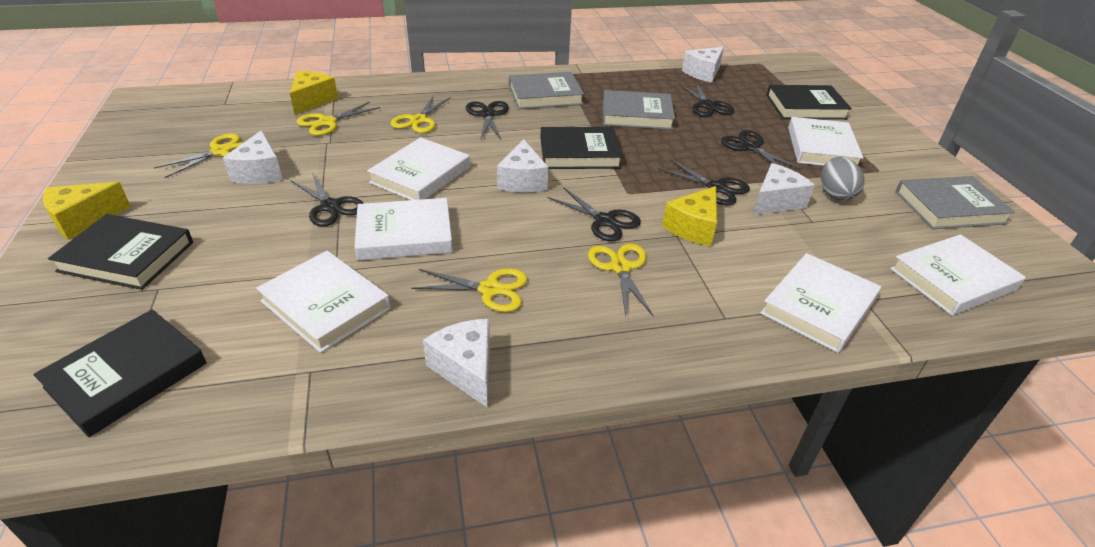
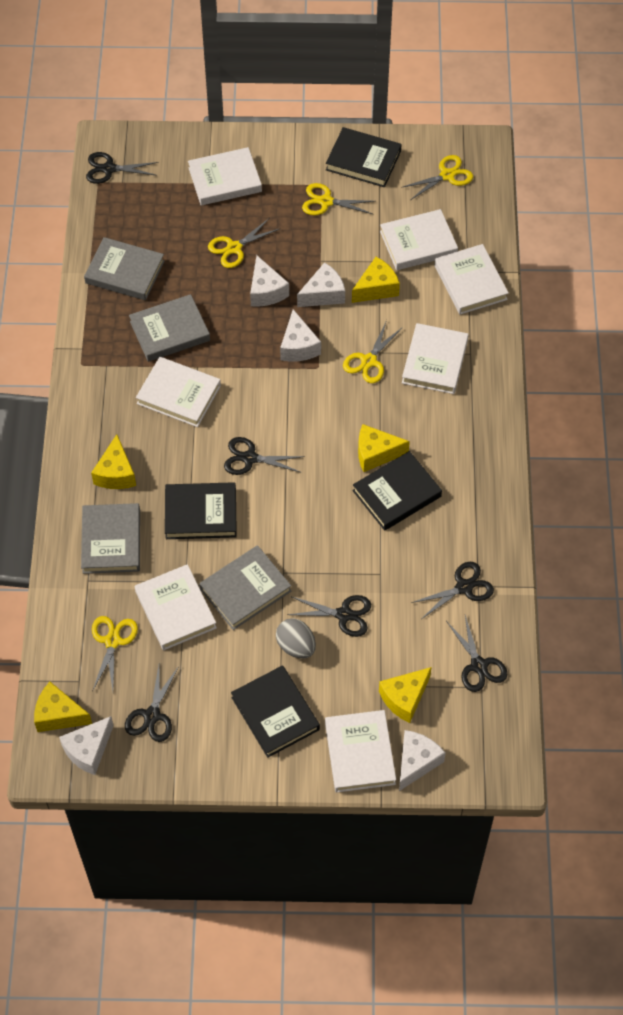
grey book: [509,72,584,109] [603,90,675,130] [895,176,1015,229] = 3 -> [81,503,140,574] [84,237,165,300] [129,294,210,362] [199,545,291,630] = 4
white book: [256,251,391,353] [355,198,453,260] [367,137,470,200] [760,253,881,353] [788,117,864,166] [890,234,1026,316] = 6 -> [135,564,217,650] [136,357,221,427] [188,147,262,205] [325,710,396,793] [380,209,458,270] [402,323,469,394] [434,244,509,315] = 7
yellow cheese: [43,182,131,240] [290,71,338,115] [662,186,717,246] = 3 -> [34,682,92,732] [91,434,136,489] [352,257,400,303] [358,424,410,472] [379,667,432,723] = 5

